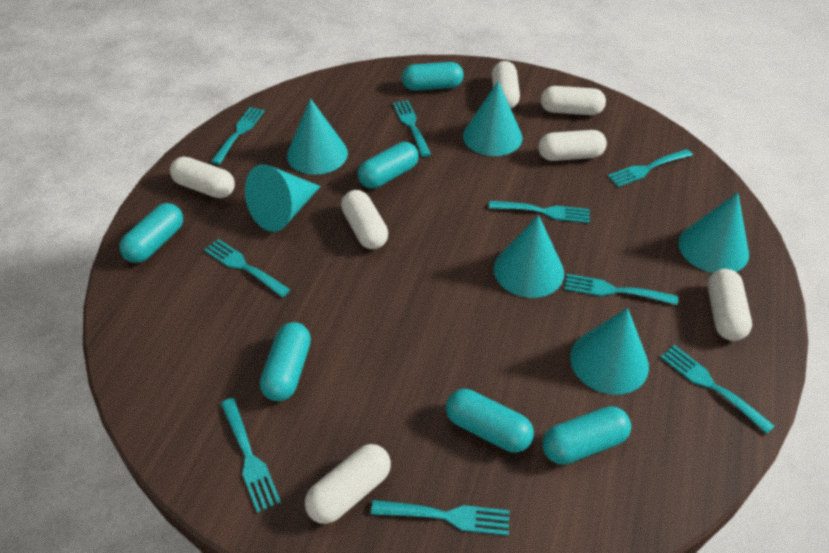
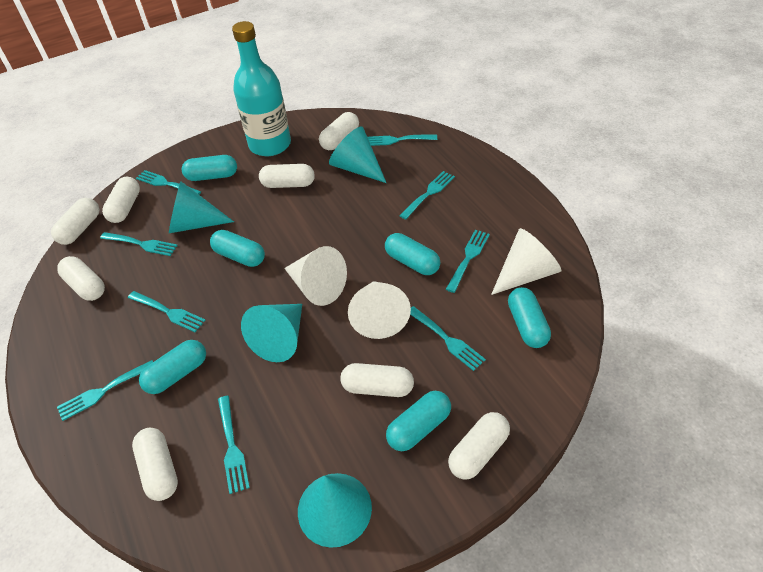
turquoise bottle: none = 0 -> [232,21,291,156] = 1
turquoise cone: [245,164,321,232] [287,98,348,175] [463,81,522,156] [494,215,564,298] [570,308,649,395] [678,193,749,273] = 6 -> [169,181,234,233] [241,304,302,362] [298,473,372,548] [329,126,386,183] = 4
white capsule: [170,157,235,198] [305,444,391,524] [341,190,388,249] [492,61,520,108] [538,130,607,161] [541,86,606,115] [708,269,752,341] = 7 -> [51,198,99,245] [57,256,105,301] [102,177,140,223] [132,428,178,501] [259,164,315,188] [319,112,359,150] [340,363,414,397] [448,412,510,479] = 8
white cone: none = 0 -> [284,246,347,306] [348,281,411,339] [491,228,561,295] = 3

